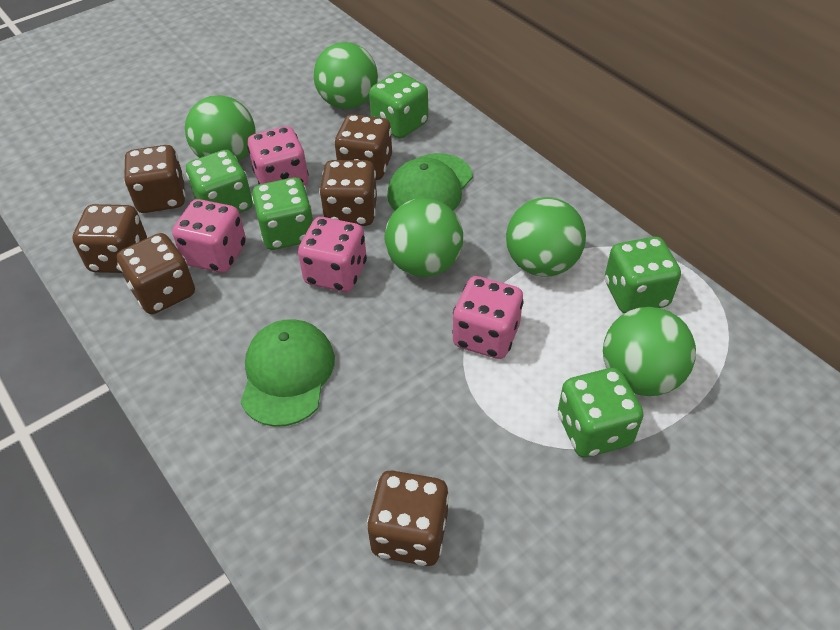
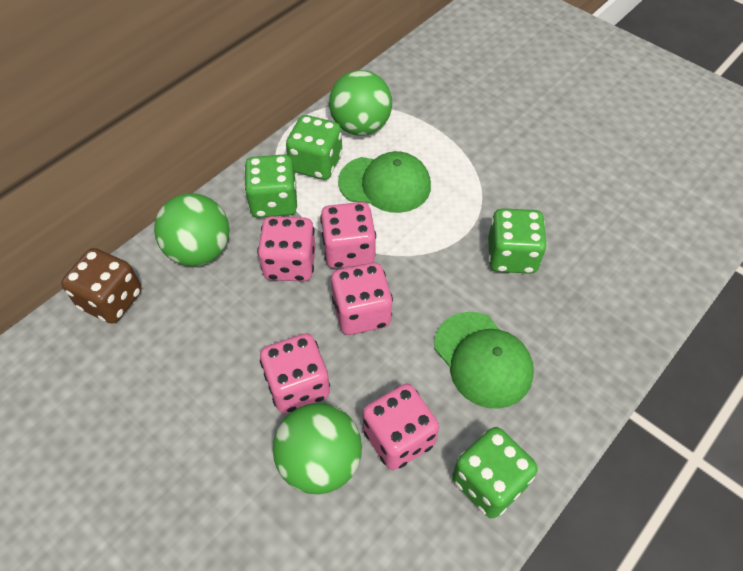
brown dice: [73,204,147,273] [117,233,195,314] [124,145,186,213] [319,160,377,226] [334,114,392,180] [367,470,449,566] = 6 -> [61,248,142,324] = 1
green ball: [185,95,256,161] [314,42,378,109] [385,198,463,277] [506,197,586,277] [603,307,696,396] = 5 -> [154,193,230,266] [273,403,362,494] [329,70,392,136] = 3
green dice: [186,150,253,213] [252,177,313,250] [369,72,428,139] [558,368,644,457] [605,237,681,314] = 5 -> [244,154,297,218] [286,115,343,180] [452,427,538,518] [488,208,547,274] = 4
pink dice: [172,199,246,273] [247,126,309,185] [298,217,367,292] [452,276,524,359] = 4 -> [257,216,316,282] [260,333,330,413] [320,202,376,269] [331,263,393,335] [363,384,439,470] = 5

